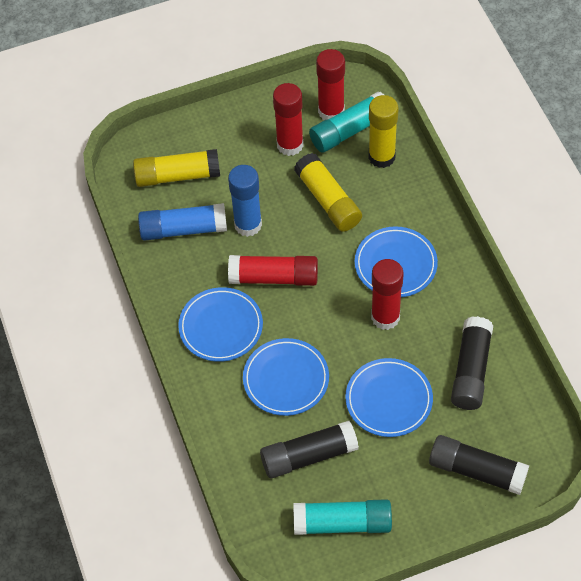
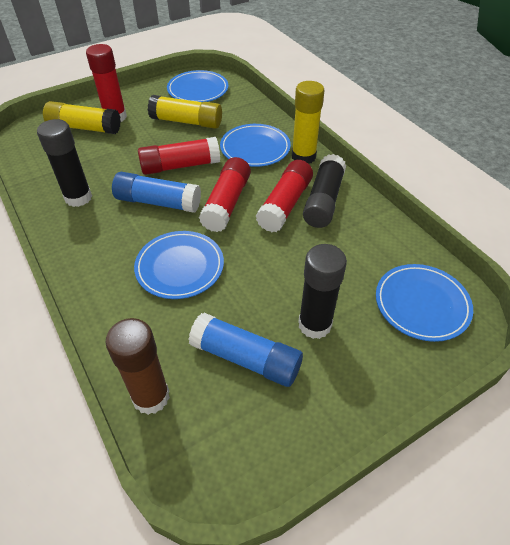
brown glue stick: none = 0 -> [105,318,170,415] = 1
turquoise glue stick: [293,499,392,535] [309,91,384,153] = 2 -> none = 0

